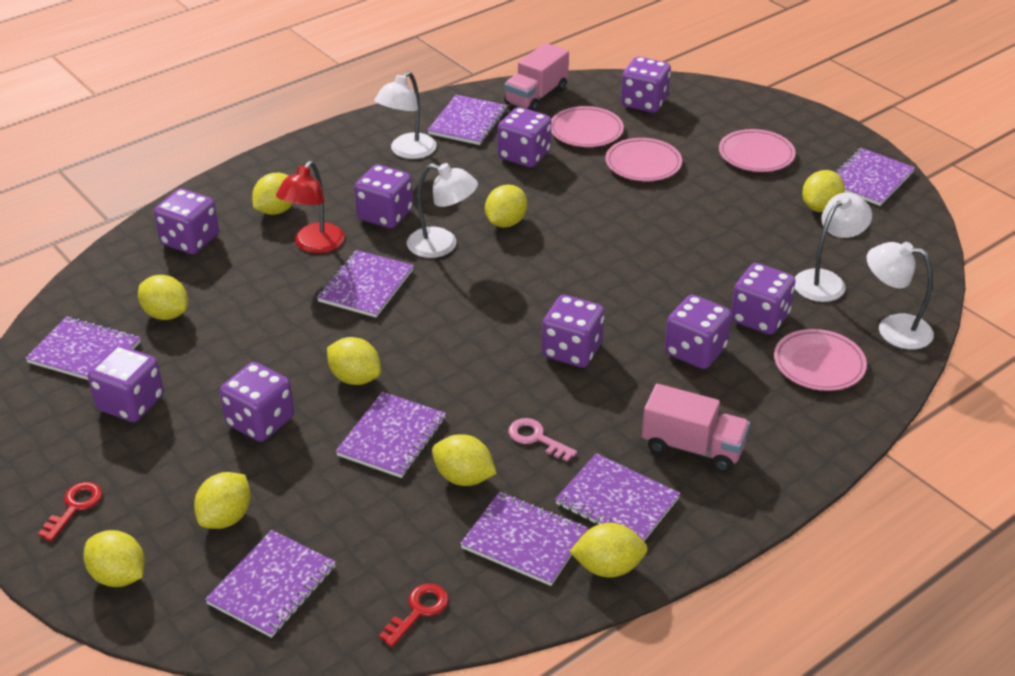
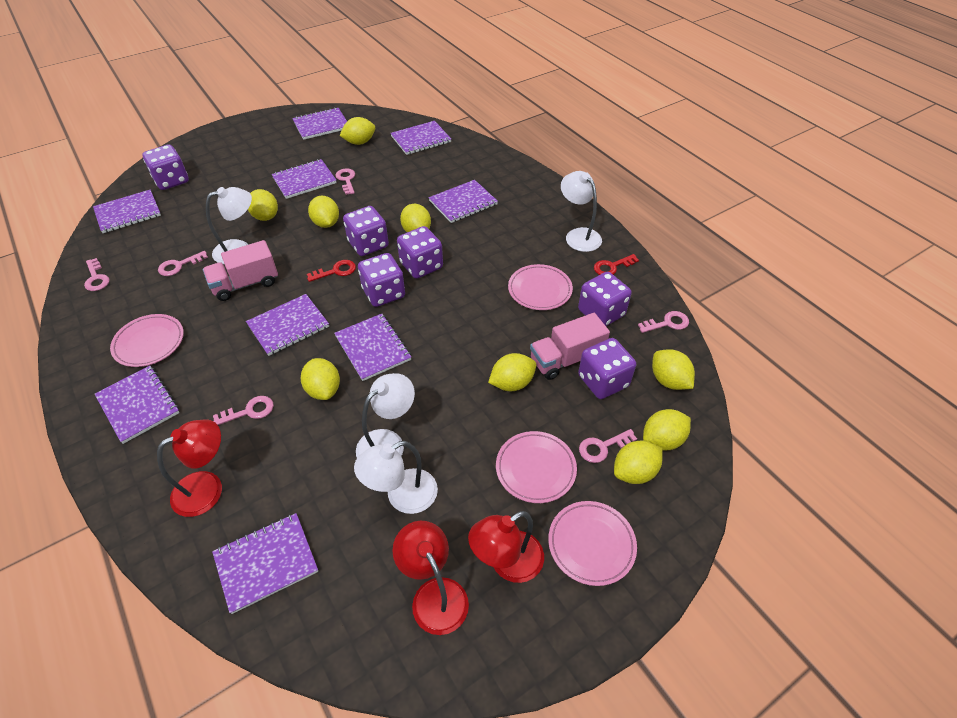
pink key: [508,418,577,461] = 1 -> [84,258,110,291] [158,251,208,276] [213,396,274,425] [335,168,355,195] [579,429,637,463] [638,311,689,333] = 6
purple dice: [88,345,164,422] [154,188,219,254] [220,362,294,442] [354,165,413,228] [498,107,552,167] [542,295,605,368] [621,57,671,113] [664,294,732,369] [731,263,796,335] = 9 -> [142,144,189,190] [343,206,389,256] [358,253,405,307] [397,226,443,279] [578,272,632,326] [578,338,636,399] = 6
purple notebook: [25,317,141,380] [205,530,336,638] [317,250,414,318] [336,392,446,478] [428,95,507,145] [460,492,588,586] [555,453,681,541] [835,148,915,206] = 8 -> [93,190,161,233] [95,366,180,444] [212,513,318,614] [246,294,329,356] [272,159,337,199] [292,108,347,140] [334,314,411,381] [390,121,451,155] [429,180,498,223] = 9
red lamp: [276,161,345,253] = 1 -> [157,419,222,517] [392,521,469,635] [468,511,544,583] = 3

